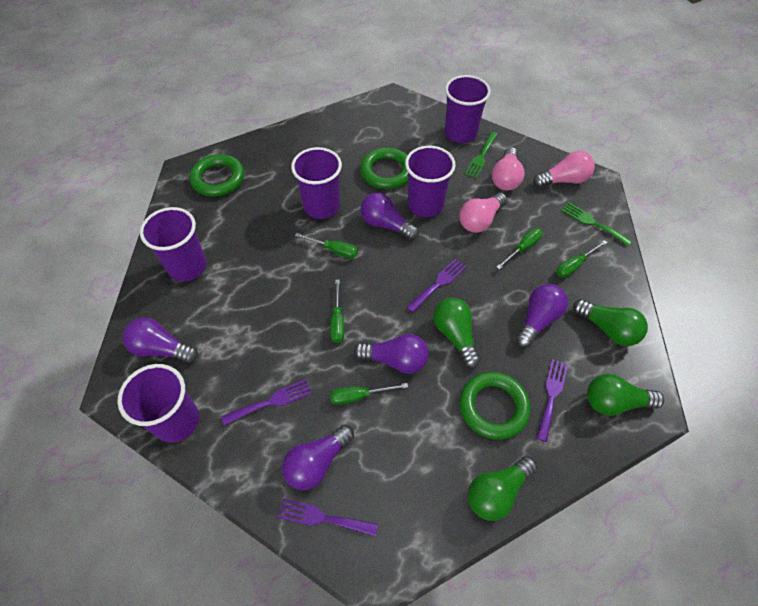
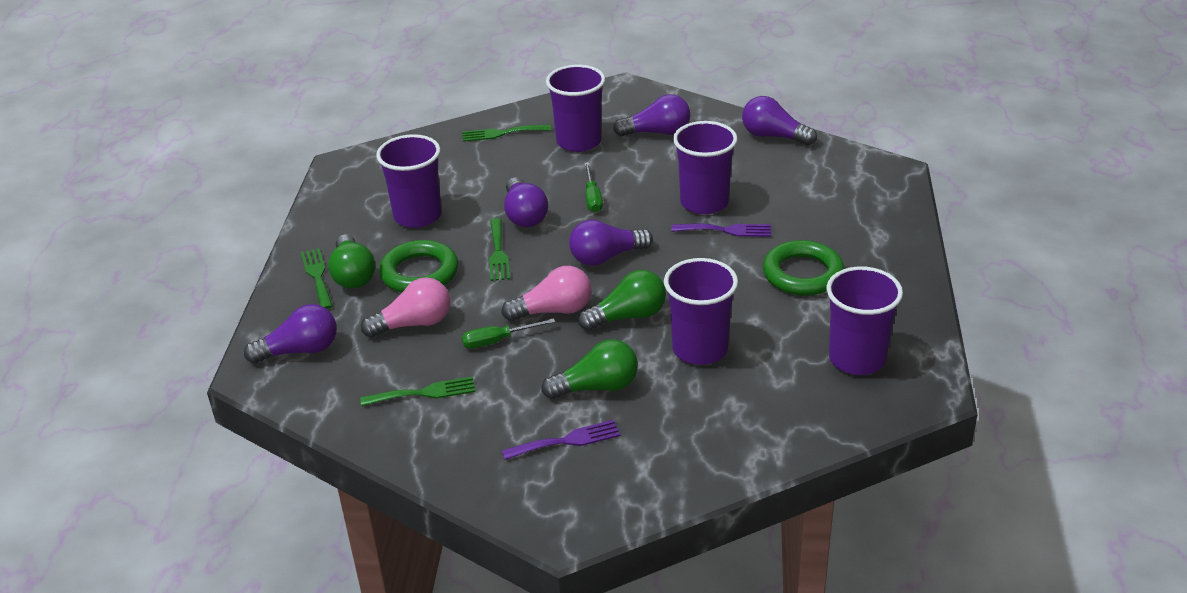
green fork: [465,132,498,179] [561,202,632,246] = 2 -> [301,248,333,309] [360,377,475,406] [462,124,551,142] [489,218,510,281] = 4
green light bulb: [433,298,481,368] [468,456,537,521] [573,299,648,346] [587,374,664,416] = 4 -> [328,234,375,289] [541,339,638,399] [578,270,666,331] = 3
green ring: [189,154,244,197] [360,147,408,189] [459,372,531,440] = 3 -> [379,240,459,293] [763,240,844,296] = 2
green screwdriver: [295,233,358,258] [330,280,344,343] [330,383,408,405] [497,228,543,269] [556,240,607,278] = 5 -> [462,318,555,349] [584,162,603,213] = 2
pink light bulb: [459,193,507,233] [492,147,525,191] [533,151,595,188] = 3 -> [361,277,450,338] [501,266,591,321] = 2
purple fork: [222,379,312,426] [277,499,378,536] [406,259,466,313] [536,359,568,442] = 4 -> [502,420,621,460] [672,224,771,237] = 2

